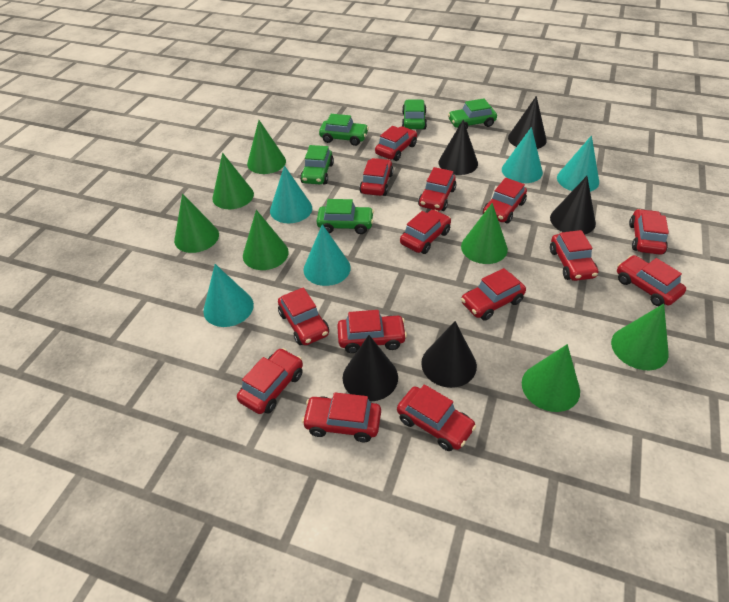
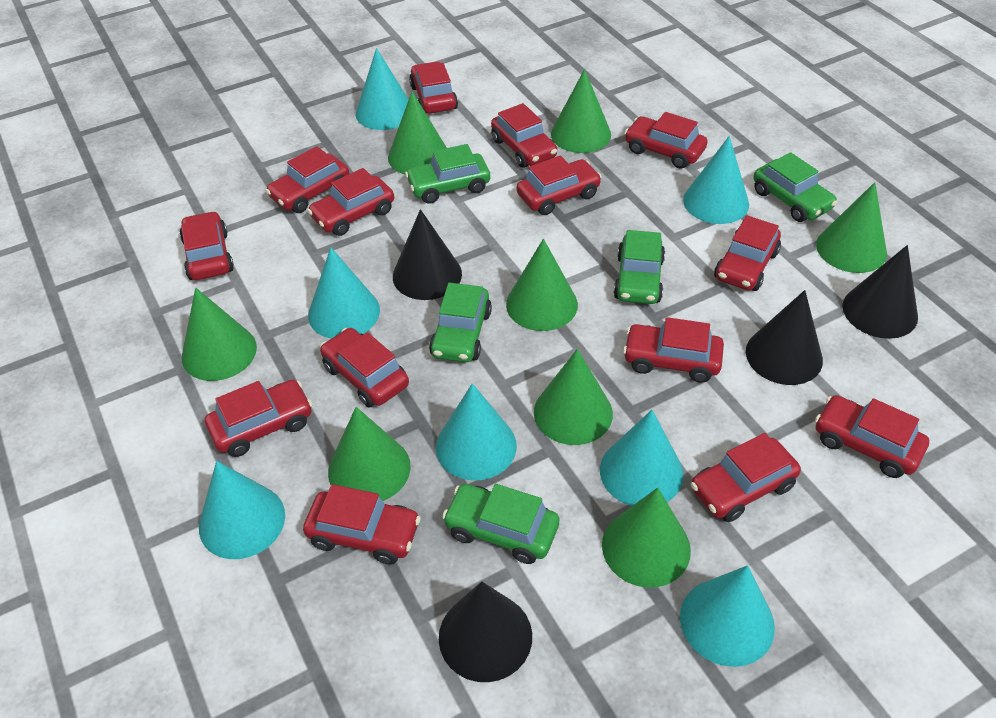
black cone: [343,335,398,402] [421,321,477,388] [438,120,478,175] [508,96,547,149] [550,176,596,235] = 5 -> [393,209,462,300] [439,581,532,682] [746,290,823,385] [842,245,918,339] = 4
green cone: [174,194,219,253] [212,153,254,209] [243,210,289,270] [247,120,286,174] [461,203,508,264] [522,344,580,412] [611,304,669,370] = 7 -> [182,288,257,381] [328,407,411,501] [388,91,447,174] [506,239,578,331] [534,349,613,445] [551,69,611,153] [602,488,691,588] [816,182,887,273] = 8
turquoise cone: [203,264,254,327] [270,165,312,223] [304,224,351,286] [502,127,543,183] [557,135,599,192] = 5 -> [199,461,285,559] [308,247,380,339] [356,48,409,130] [436,383,517,480] [600,410,684,506] [680,565,775,667] [683,136,749,224] = 7

